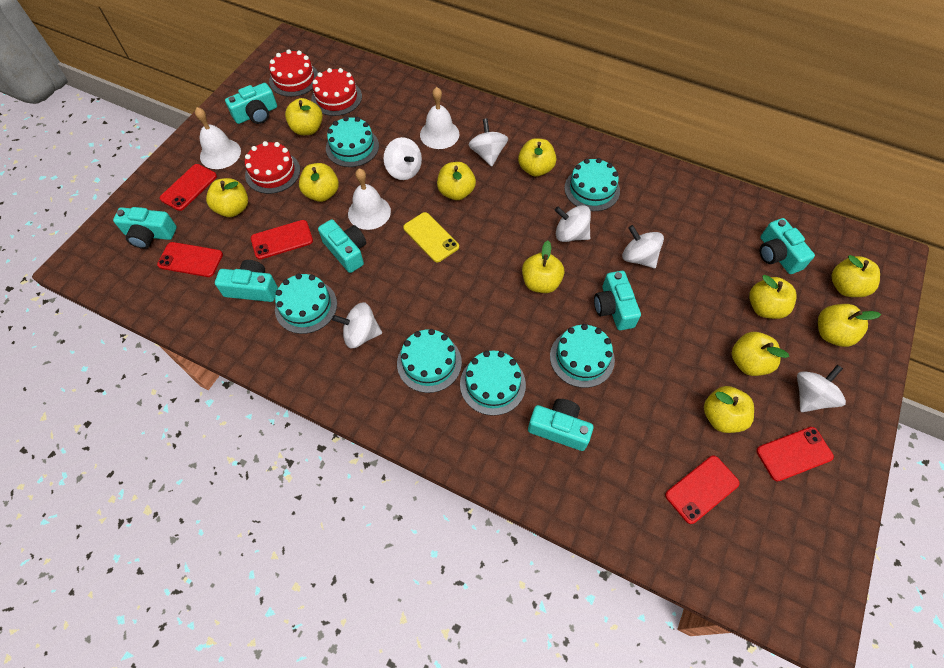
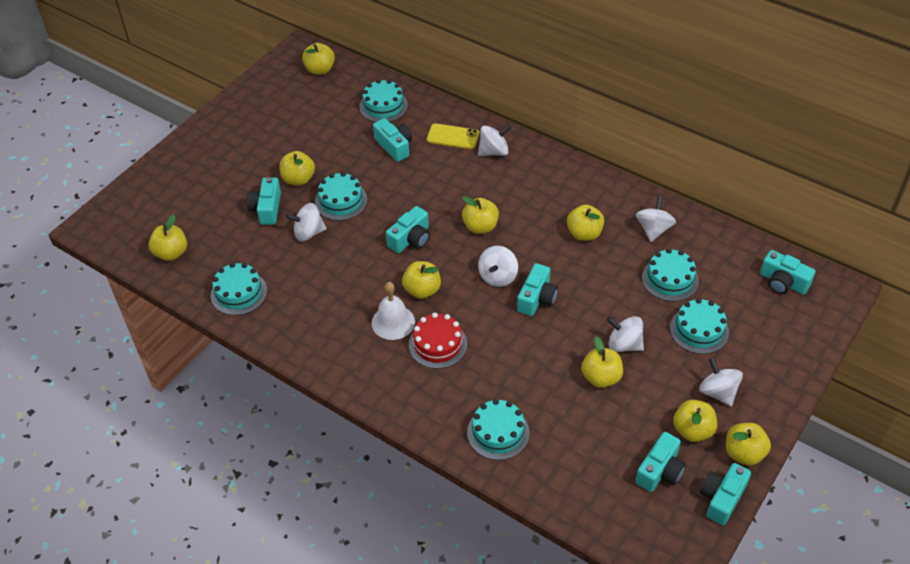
red cake: [245,141,300,194] [269,49,318,97] [311,68,362,116] = 3 -> [409,313,467,369] = 1
red phone: [157,242,223,277] [160,164,217,211] [251,220,313,259] [665,456,740,524] [756,427,834,482] = 5 -> none = 0
white bell: [195,107,241,169] [348,168,391,230] [420,87,459,149] = 3 -> [372,282,415,340] = 1
yellow apple: [206,178,248,217] [285,98,323,135] [299,163,339,202] [437,162,476,200] [518,138,556,177] [522,241,564,293] [704,386,754,433] [732,332,789,376] [749,275,797,319] [818,304,881,347] [831,255,880,297] = 11 -> [148,215,187,261] [279,151,315,186] [302,43,335,75] [402,261,441,299] [462,196,499,234] [567,205,604,241] [581,337,623,388] [673,400,717,442] [726,423,771,466] = 9

